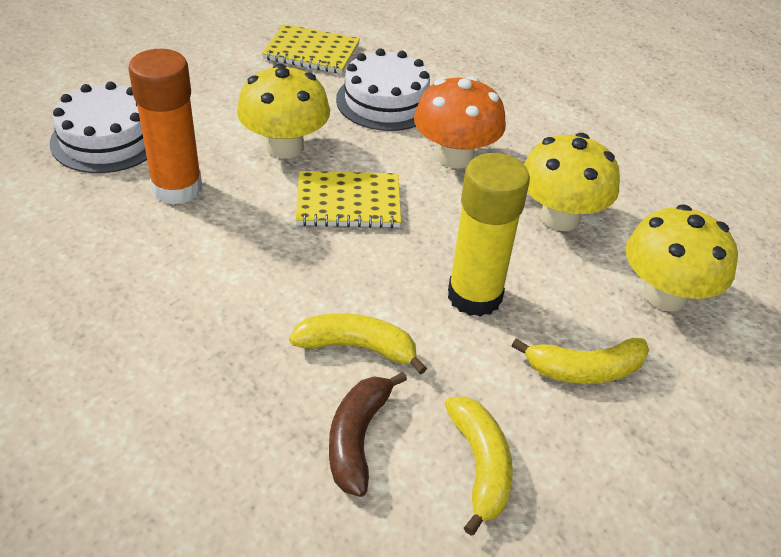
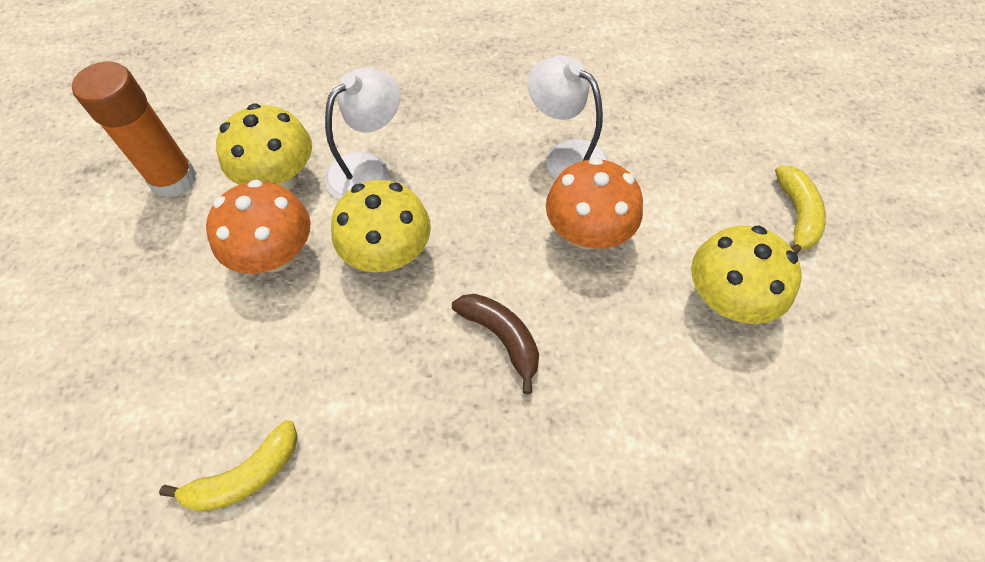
orange mushroom: [414,76,506,169] = 1 -> [206,180,311,274] [546,157,643,250] = 2
white cake: [50,82,147,173] [336,48,430,131] = 2 -> none = 0
white lamp: none = 0 -> [325,68,400,200] [528,56,609,180] = 2
yellow banana: [289,313,427,374] [445,396,513,536] [511,338,649,384] = 3 -> [159,420,297,512] [775,166,826,255] = 2
yellow glue stick: [448,153,530,317] = 1 -> none = 0
yellow notebook: [262,24,360,74] [296,171,401,228] = 2 -> none = 0

